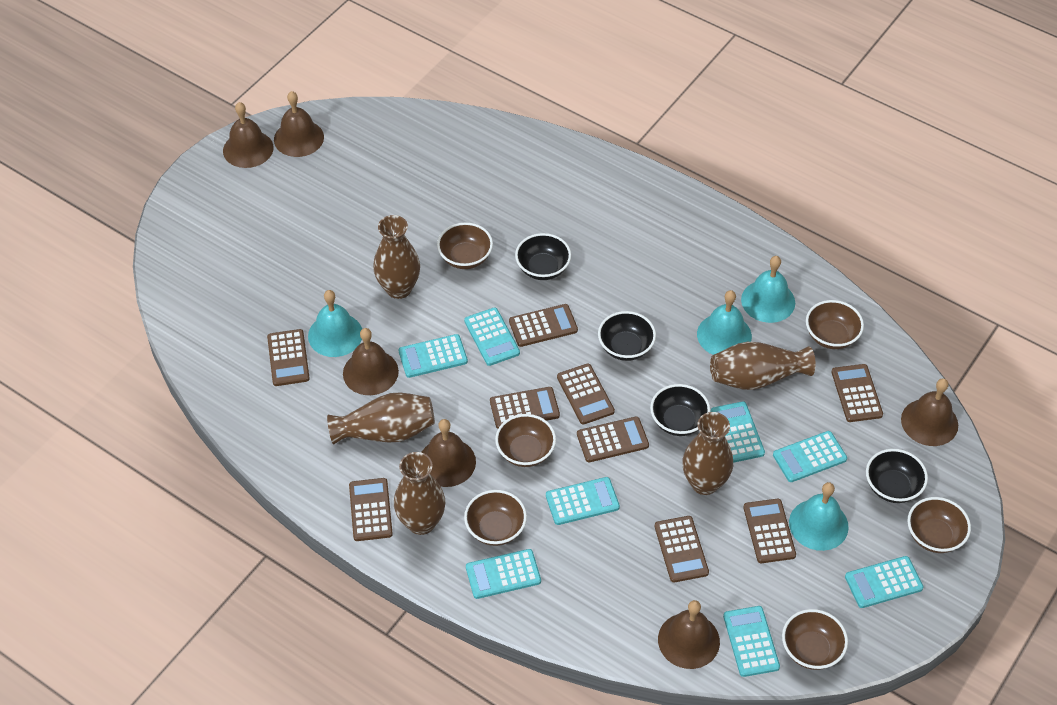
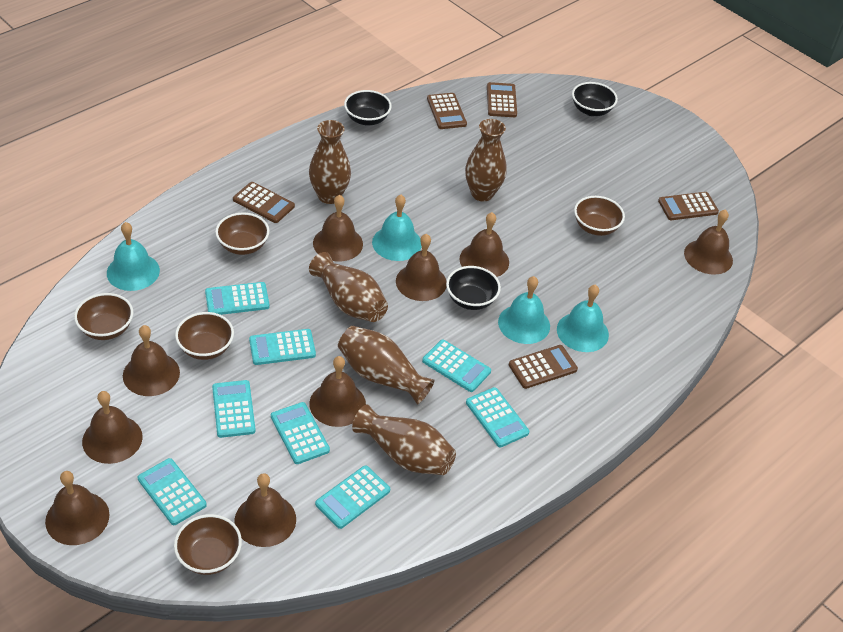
black bowl: [515,233,571,280] [598,311,656,361] [650,384,710,436] [866,449,928,503] = 4 -> [344,90,392,126] [446,266,501,310] [572,82,618,116] = 3
brown bell: [223,102,273,168] [274,91,324,157] [343,328,399,395] [421,419,476,487] [658,600,720,669] [901,378,958,446] = 6 -> [45,471,109,545] [82,391,143,464] [123,325,180,396] [234,473,296,547] [309,356,366,427] [313,195,363,262] [396,234,447,301] [460,212,509,277] [684,209,733,275] = 9
brown bowl: [437,222,493,269] [464,490,527,546] [495,414,556,467] [782,609,848,670] [806,300,864,349] [907,497,971,553] = 6 -> [74,293,133,340] [174,514,242,575] [175,312,234,360] [215,213,269,255] [574,196,625,236] = 5
brown calculator: [267,329,310,386] [349,478,393,541] [490,387,560,429] [509,304,578,347] [557,364,615,425] [577,416,649,462] [655,516,709,583] [743,499,796,563] [831,364,883,422] = 9 -> [233,182,295,223] [427,93,467,129] [487,82,517,117] [509,345,578,389] [658,192,719,220] = 5

